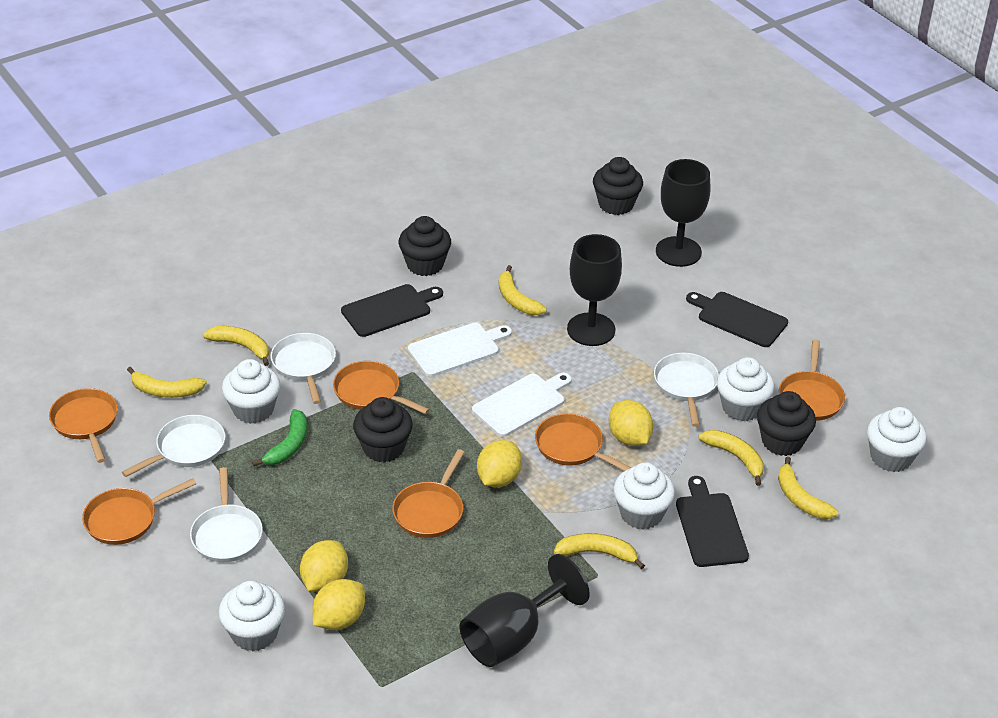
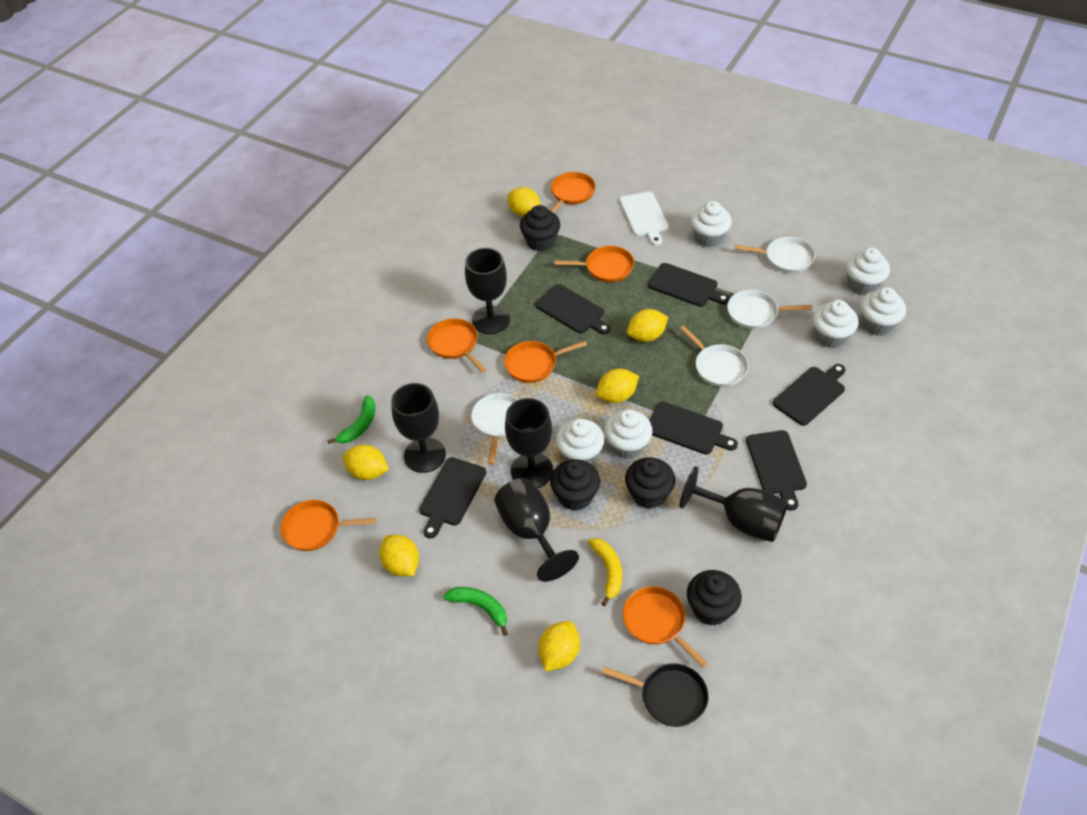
black cutting board: [341,284,443,337] [676,476,749,567] [686,292,788,347] = 3 -> [419,457,486,539] [535,284,611,335] [648,263,730,307] [649,402,738,455] [746,430,807,511] [773,364,845,426] = 6
black goblet: [460,554,590,667] [567,234,622,346] [656,159,710,267] = 3 -> [391,383,446,473] [465,248,510,334] [494,478,579,582] [505,398,553,488] [680,466,788,542] = 5
black pan: none = 0 -> [602,663,708,727] = 1
green banana: [252,409,307,467] = 1 -> [327,395,375,444] [443,587,508,636] = 2
white cupcake: [219,581,285,651] [222,359,280,424] [613,463,675,529] [717,357,775,421] [867,407,927,472] = 5 -> [556,418,604,464] [604,409,653,459] [690,201,732,247] [813,300,858,349] [846,248,890,295] [860,287,906,336] = 6
white cutting board: [408,322,512,377] [472,373,572,437] = 2 -> [619,191,669,246] = 1
yellow banana: [127,367,207,398] [203,326,269,366] [499,265,547,315] [554,533,645,569] [699,430,764,486] [778,457,838,519] = 6 -> [588,538,622,606] = 1
yellow lemon: [300,540,348,592] [312,579,365,630] [477,440,522,487] [609,400,653,446] = 4 -> [342,445,389,480] [379,535,419,577] [507,187,541,217] [538,621,580,671] [596,369,639,403] [627,309,668,342] = 6

